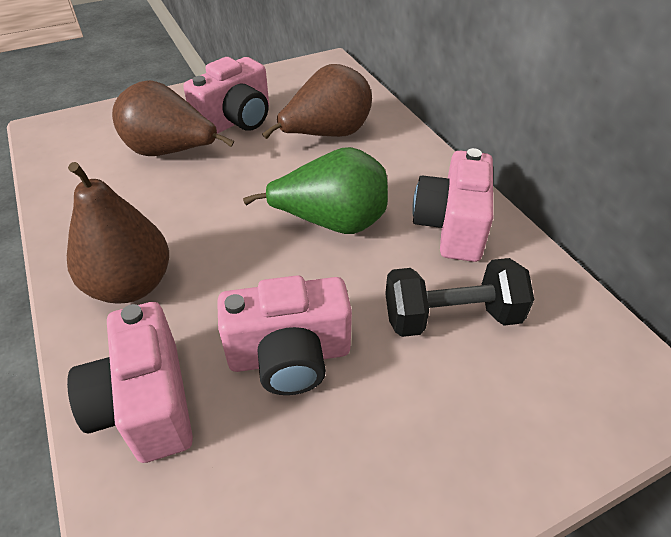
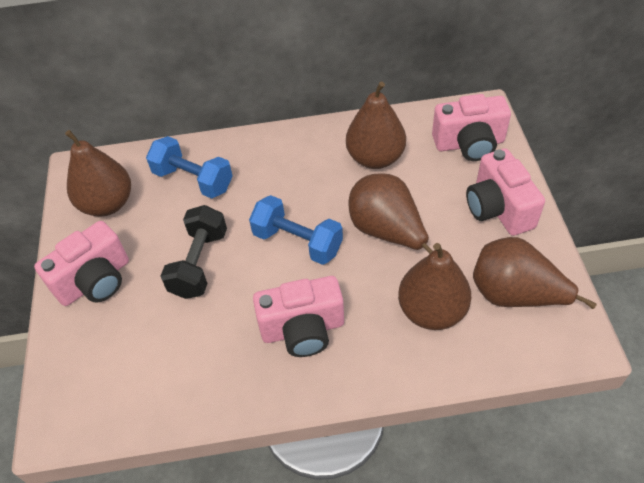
blue dumbbell: none = 0 -> [146,136,233,199] [249,195,343,265] = 2
brown pear: [67,162,169,303] [112,80,234,156] [262,64,372,139] = 3 -> [65,130,131,216] [346,82,406,169] [348,173,432,254] [398,243,471,330] [473,237,596,309] = 5
green pear: [243,147,388,234] = 1 -> none = 0

